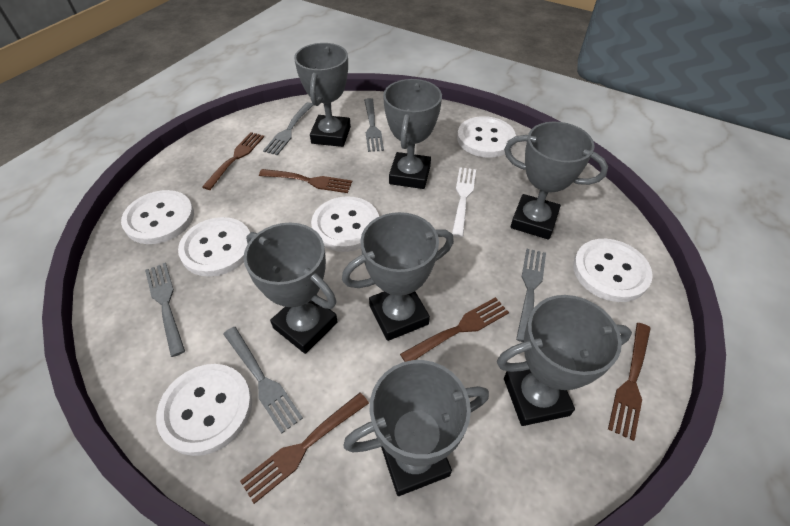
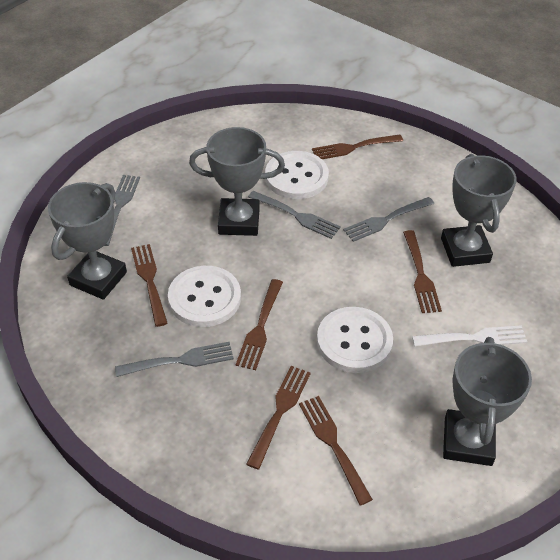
brown fork: [202,132,264,190] [240,393,369,504] [259,169,352,193] [400,297,509,362] [608,323,651,441] = 5 -> [131,244,168,327] [236,279,283,370] [246,366,311,470] [299,396,373,505] [312,135,403,159] [403,230,442,313] = 6
grey fork: [145,263,185,357] [223,327,303,434] [263,102,313,155] [364,98,384,152] [516,249,546,342] = 5 -> [104,175,140,246] [115,342,234,377] [248,191,341,239] [343,197,434,242] = 4
grey trophy: [243,223,338,354] [294,43,351,147] [342,212,454,341] [343,360,489,496] [383,79,442,189] [497,295,632,426] [504,122,608,240] = 7 -> [48,182,127,300] [189,127,285,236] [441,154,517,267] [443,337,532,466] = 4
white button: [121,190,194,244] [156,364,252,456] [178,217,250,277] [311,196,379,252] [457,116,516,158] [573,239,653,302] = 6 -> [168,266,241,327] [265,151,329,199] [317,307,393,373] = 3

